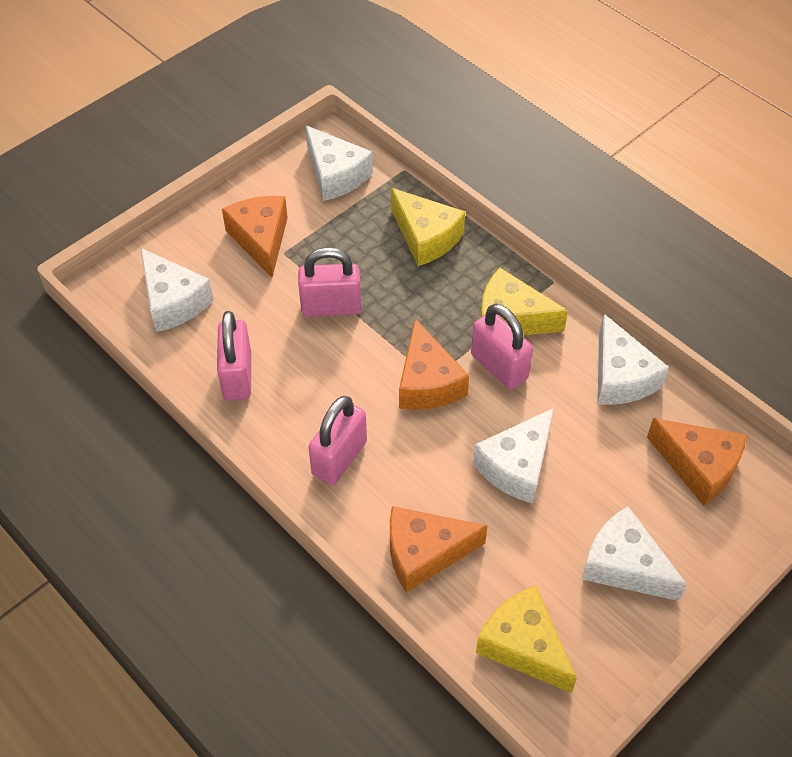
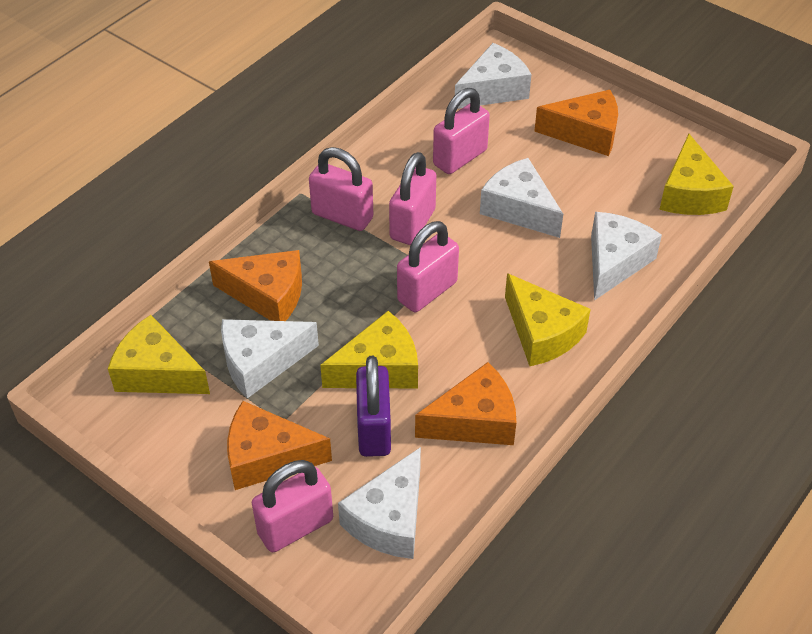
pink padlock: [217,311,251,401] [298,247,361,317] [308,396,367,485] [471,304,533,389] = 4 -> [252,460,333,552] [309,147,373,231] [389,152,436,245] [397,221,459,312] [433,88,490,174] = 5
purple padlock: none = 0 -> [356,356,391,457] = 1
yellow cheese: [391,188,465,266] [476,586,577,693] [481,268,568,335] = 3 -> [108,315,210,394] [320,311,418,388] [505,273,591,366] [659,134,734,215] = 4

